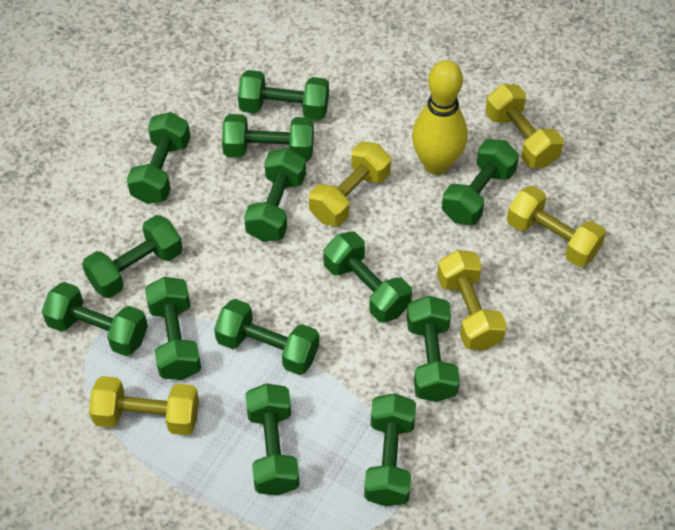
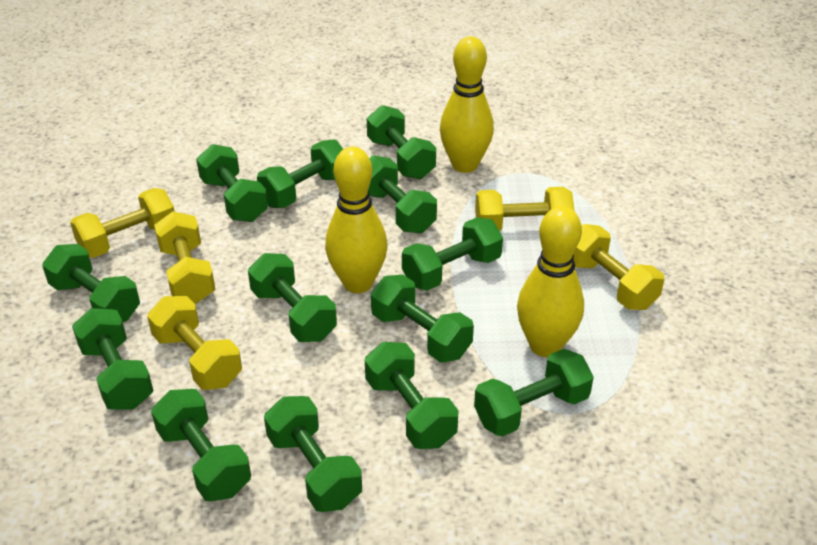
yellow bowling pin: [412,60,468,175] = 1 -> [325,147,387,293] [440,36,494,173] [517,206,584,357] = 3

